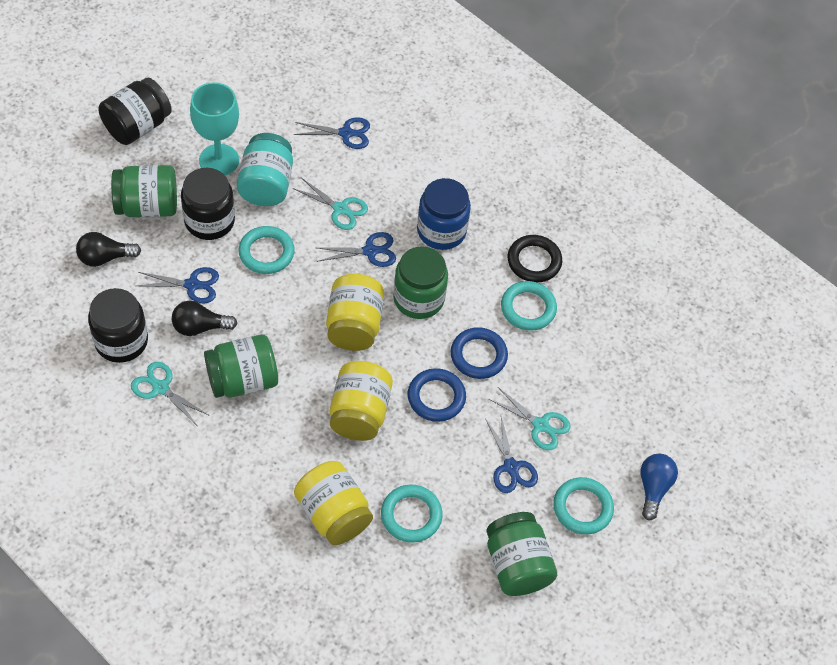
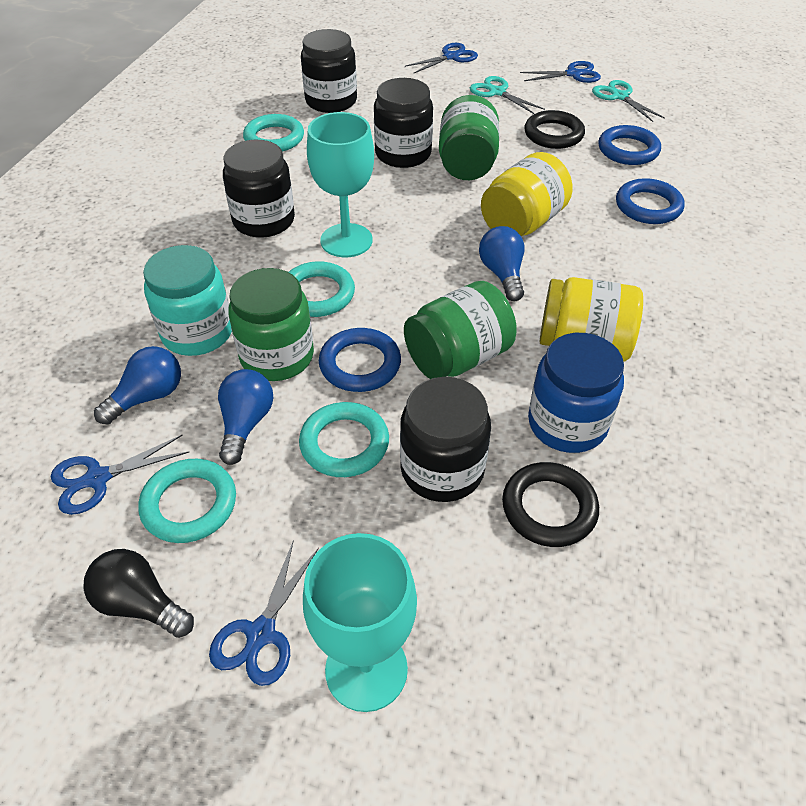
black jar: [88,288,148,363] [98,77,172,145] [181,168,235,240] = 3 -> [223,140,295,238] [301,29,357,113] [374,78,433,168] [400,377,491,502] = 4
black light bulb: [76,232,141,267] [172,301,237,336] = 2 -> [83,549,194,638] = 1
black ring: [508,235,562,283] = 1 -> [502,462,599,547] [525,110,585,149] = 2
blue light bulb: [641,454,678,521] = 1 -> [94,346,181,424] [218,369,274,465] [479,226,525,301] = 3
blue ring: [408,368,466,422] [451,327,508,379] = 2 -> [319,328,401,392] [598,125,661,165] [616,178,685,224] = 3
green jar: [111,165,177,217] [204,334,278,398] [393,246,448,319] [486,512,557,596] = 4 -> [228,268,314,381] [404,281,517,379] [439,95,499,180] = 3
turquoise goblet: [190,82,239,175] = 1 -> [303,533,417,712] [307,112,374,257] = 2
turquoise scissors: [131,362,210,425] [292,178,368,230] [489,387,571,450] = 3 -> [470,76,545,114] [592,80,665,122] = 2
yellow jar: [294,461,373,545] [326,274,384,351] [330,361,393,441] = 3 -> [481,152,573,236] [540,277,643,362] = 2

